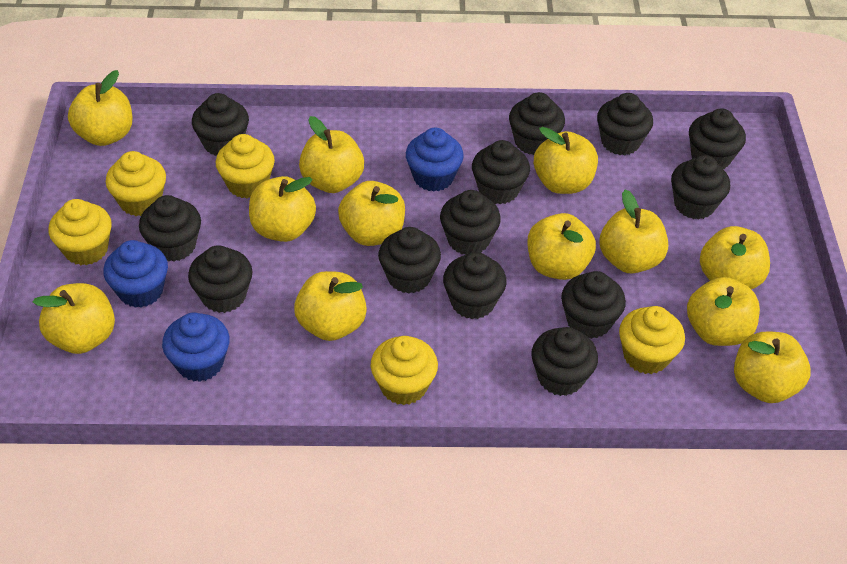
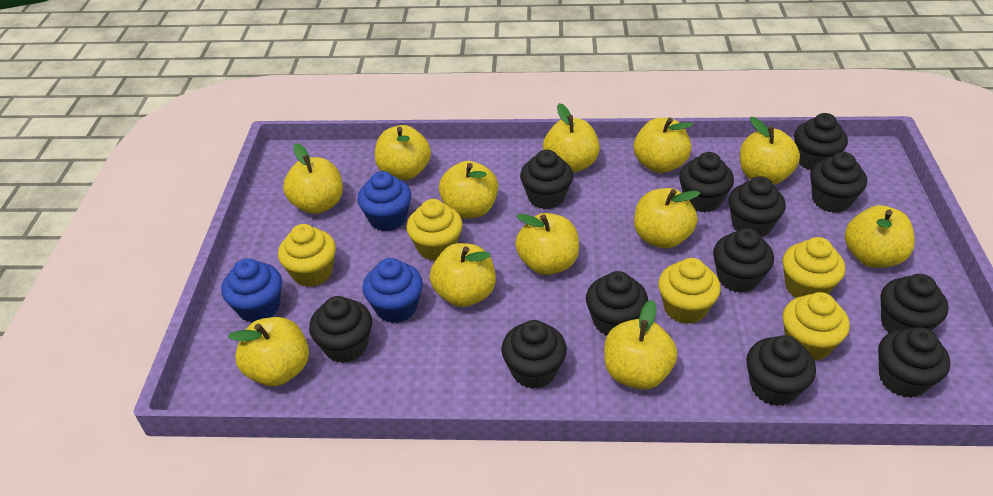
black cupcake: [139,195,201,261] [188,245,252,313] [192,93,249,156] [378,227,441,294] [440,190,501,255] [443,252,507,319] [472,140,530,204] [509,92,565,155] [531,327,598,396] [561,271,626,339] [597,93,653,155] [671,155,730,220] [689,108,746,169] = 13 -> [309,296,372,363] [501,320,567,389] [520,150,573,209] [586,271,648,336] [679,152,734,212] [713,228,774,293] [728,176,786,237] [746,335,816,406] [794,113,848,170] [810,152,867,213] [878,327,950,398] [881,274,949,333] = 12

